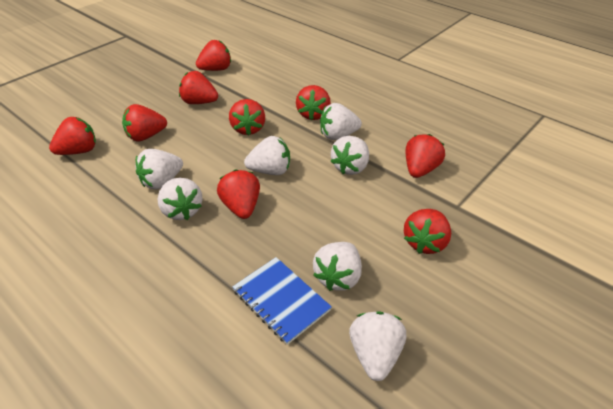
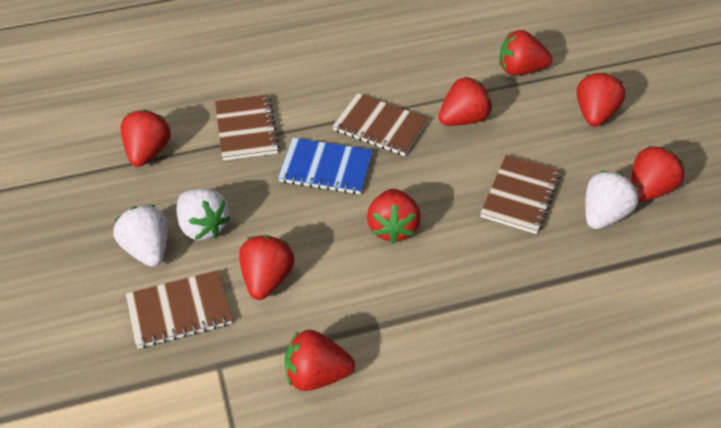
brown notebook: none = 0 -> [126,270,232,349] [215,94,280,161] [332,93,428,156] [480,155,561,234] = 4
red strawberry: [49,117,96,155] [122,104,167,142] [179,71,218,104] [196,40,231,71] [217,169,260,219] [229,99,265,136] [296,85,331,121] [404,209,451,254] [405,134,445,178] = 9 -> [121,109,171,167] [239,235,294,300] [284,330,355,391] [367,189,421,244] [439,77,492,126] [500,30,552,76] [577,72,625,127] [631,145,685,201] = 8
white strawberry: [135,149,183,189] [157,178,202,220] [244,136,290,175] [313,242,362,291] [320,103,362,140] [330,136,369,175] [349,311,406,381] = 7 -> [113,205,168,267] [177,189,231,240] [585,171,639,229] = 3

